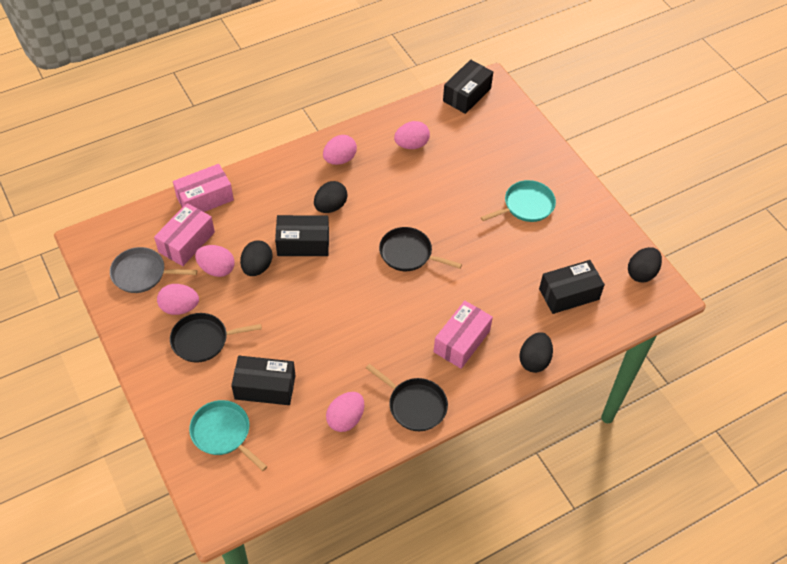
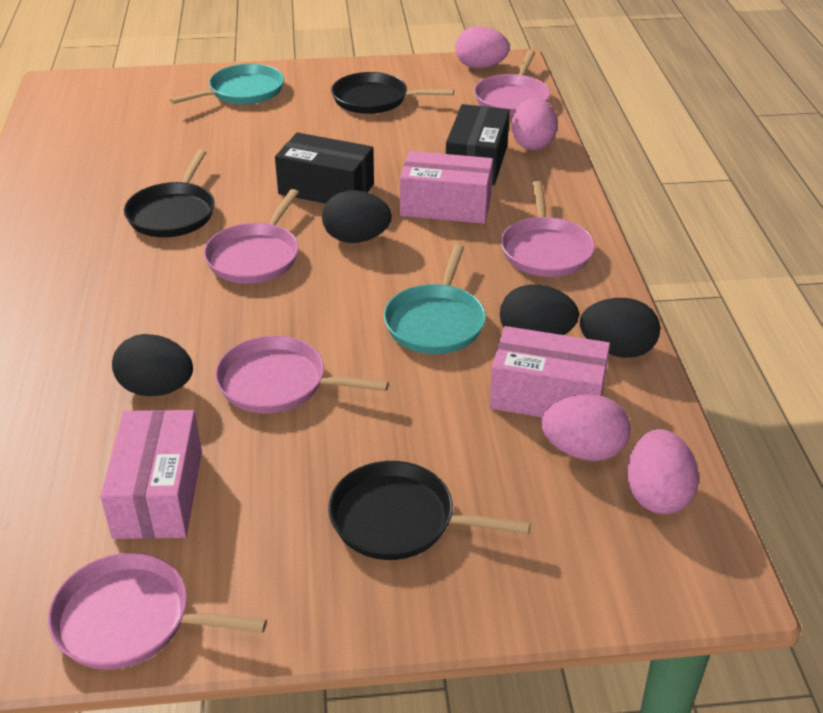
black box: [231,356,296,405] [275,215,329,256] [443,60,493,114] [539,260,605,314] = 4 -> [275,132,374,204] [446,104,510,185] = 2
grey pan: [110,247,197,293] = 1 -> none = 0
pink egg: [157,284,199,315] [195,245,234,277] [323,135,357,165] [326,392,364,432] [394,121,430,149] = 5 -> [455,26,510,68] [511,98,558,150] [541,394,631,461] [627,429,699,514] = 4
pink pan: none = 0 -> [48,553,267,670] [204,189,299,284] [215,336,389,413] [474,50,550,116] [501,181,595,277] = 5

